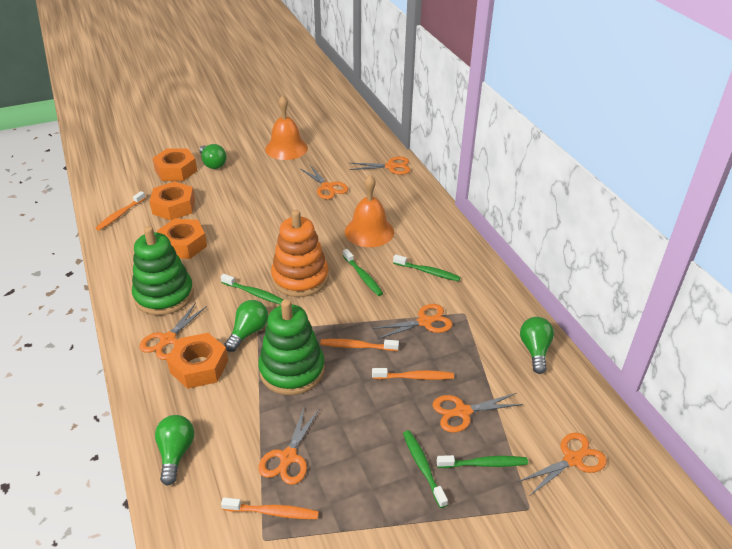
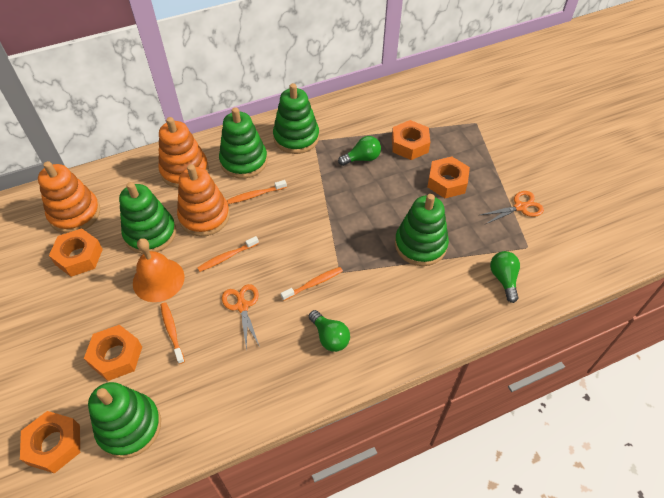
green light bulb: [155,415,194,485] [199,144,227,169] [224,300,268,352] [520,317,554,374] = 4 -> [309,310,350,352] [338,136,381,166] [490,251,520,303] = 3
green stacking toy: [132,226,194,315] [258,299,325,395] = 2 -> [88,382,161,459] [119,182,176,254] [219,107,267,179] [273,83,319,154] [395,194,449,266] = 5
green toothbrush: [221,274,283,305] [343,249,383,296] [393,254,461,281] [403,430,448,508] [437,455,528,468] = 5 -> none = 0
orange bell: [265,95,308,160] [345,175,394,247] = 2 -> [133,238,185,302] = 1
orange nut: [149,181,195,221] [152,148,197,181] [157,219,207,259] [167,333,228,389] = 4 -> [20,411,80,474] [49,228,103,277] [84,325,142,381] [392,120,430,160] [427,156,470,198] = 5
orange scissors: [140,303,207,360] [258,405,320,485] [301,164,348,199] [350,157,411,175] [372,304,452,339] [433,393,523,433] [518,432,607,495] = 7 -> [222,284,260,351] [480,191,544,224] = 2
orange stacking toy: [271,210,329,297] = 1 -> [38,161,100,233] [158,117,209,188] [177,164,230,236] = 3

